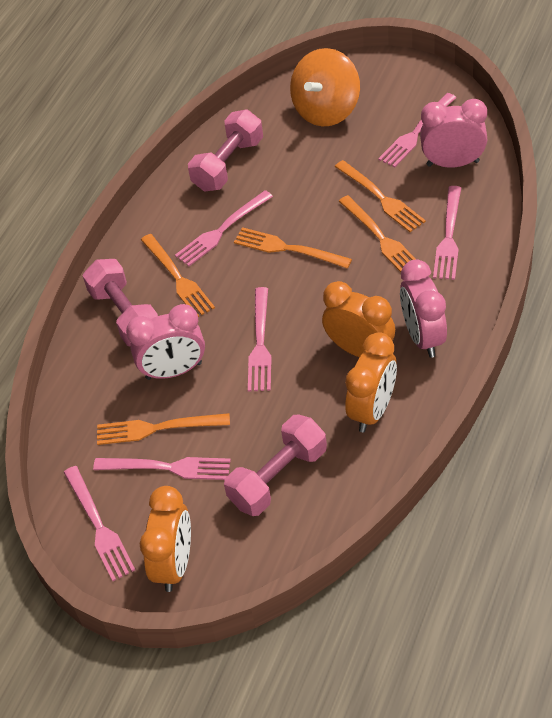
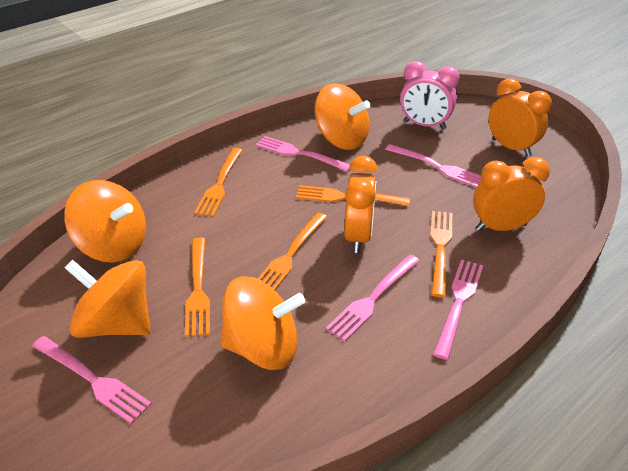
orange spinning top: [290,48,360,126] = 1 -> [64,180,146,263] [64,260,150,338] [220,276,305,370] [315,83,371,150] = 4
pink clock: [126,304,205,380] [400,259,447,358] [420,99,487,168] = 3 -> [400,61,460,130] = 1
pink dumbbell: [83,259,158,346] [188,109,263,192] [224,414,327,516] = 3 -> none = 0
pink fork: [63,466,135,581] [93,457,231,480] [175,190,273,266] [248,287,271,392] [378,93,457,167] [433,186,461,280] = 6 -> [32,336,152,424] [256,136,350,172] [326,255,420,341] [385,144,482,188] [433,259,483,360] = 5

